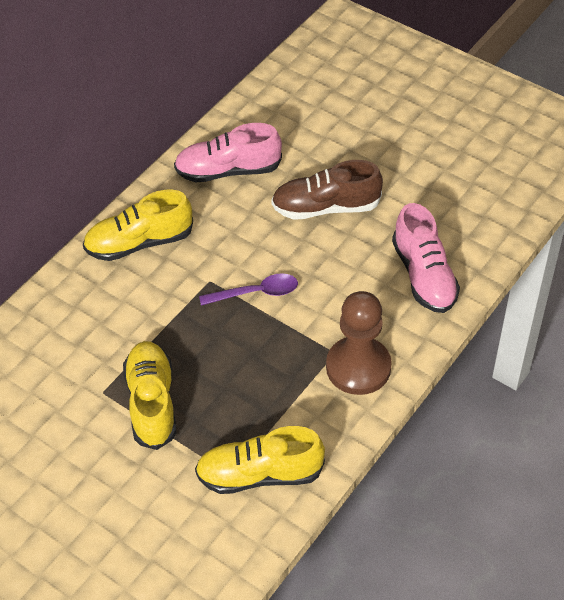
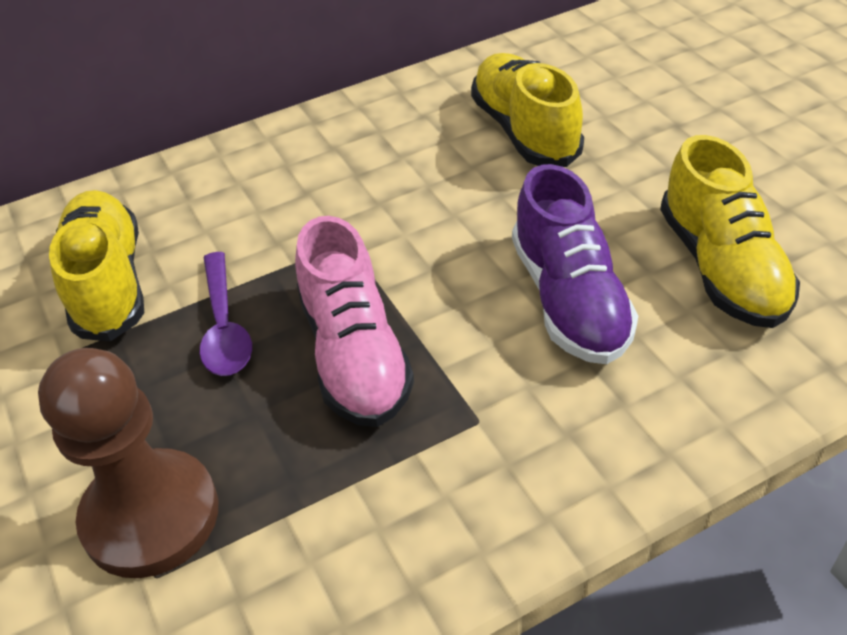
brown shoe: [271,160,383,220] = 1 -> none = 0
pink shoe: [174,123,282,182] [392,203,460,313] = 2 -> [295,216,414,427] = 1
purple shoe: none = 0 -> [512,164,638,364] = 1

